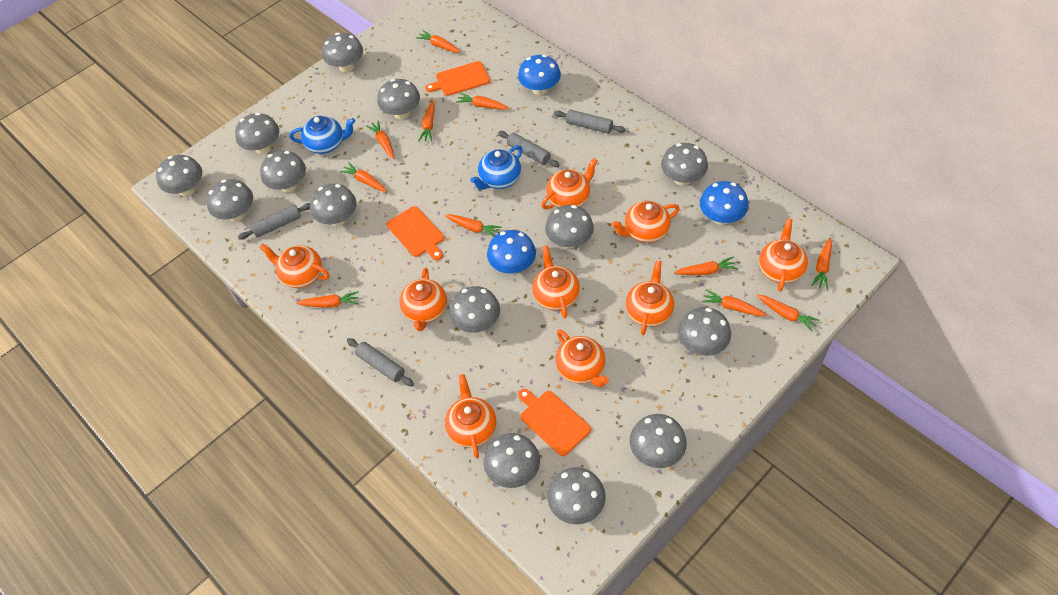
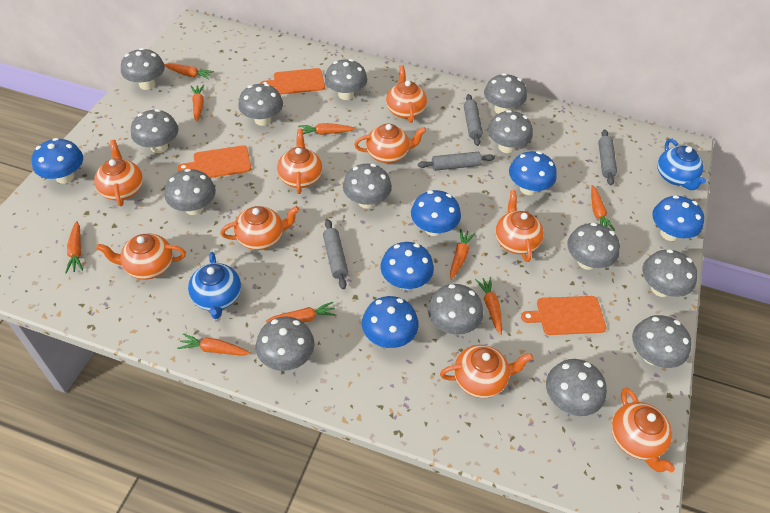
blue mushroom: [487,230,536,274] [518,55,561,95] [700,181,748,225] = 3 -> [32,138,83,184] [362,296,419,348] [381,242,434,290] [411,190,461,236] [509,151,557,195] [652,195,704,241] = 6
orange carrot: [296,291,359,308] [340,162,387,192] [366,121,394,159] [416,30,460,52] [419,101,435,142] [445,214,502,237] [456,93,509,110] [674,257,738,275] [701,289,767,316] [757,295,820,332] [811,238,832,289] = 11 -> [65,221,83,273] [164,63,214,80] [177,333,251,356] [191,85,204,122] [266,302,336,323] [299,123,356,135] [450,229,475,280] [475,277,502,335] [591,185,615,231] = 9

